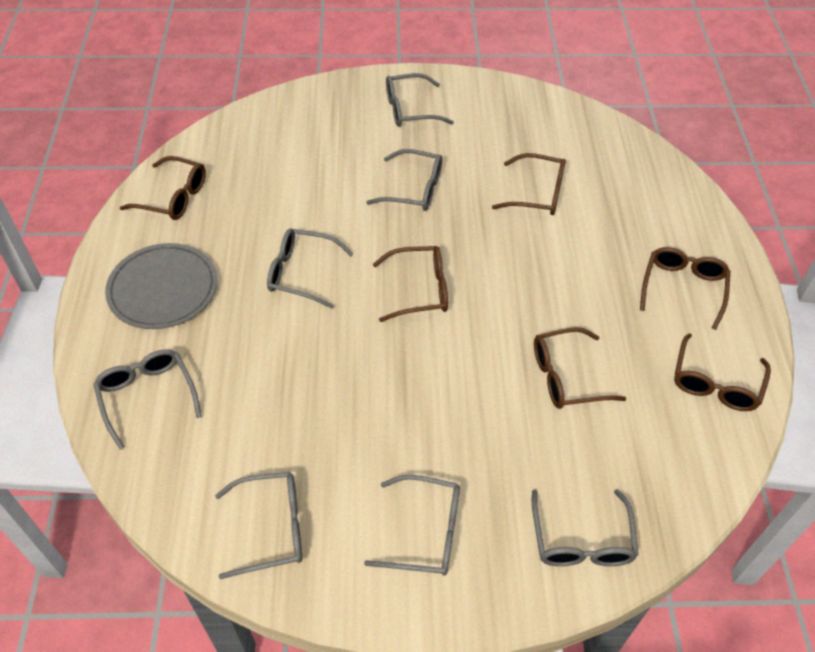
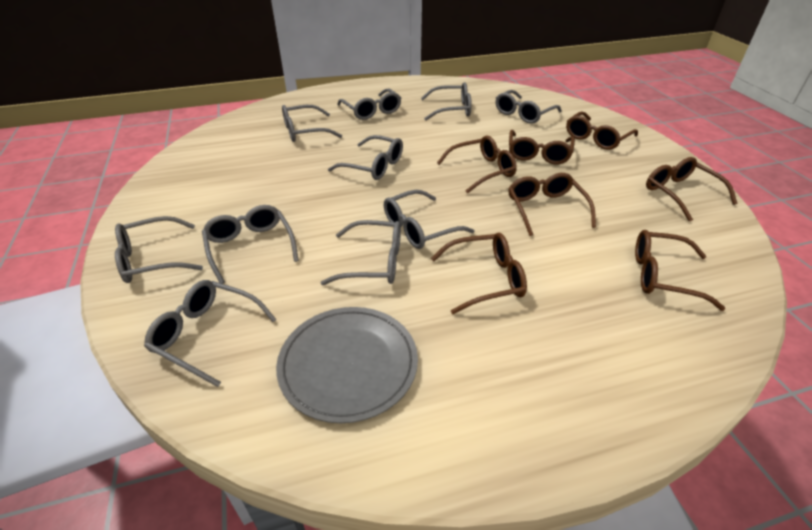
brown glasses: [120,156,206,220] [373,246,448,322] [492,153,566,215] [534,327,626,409] [640,247,730,330] [674,333,771,411] = 6 -> [431,233,527,314] [437,136,517,194] [508,173,596,236] [509,130,575,164] [566,111,638,150] [635,230,725,311] [646,157,738,221] = 7
grey glasses: [93,349,202,450] [215,472,302,579] [267,229,354,309] [364,475,460,575] [366,149,442,211] [386,73,454,127] [532,489,638,566] = 7 -> [115,216,203,283] [144,280,276,387] [202,205,299,284] [282,105,342,142] [321,220,401,285] [328,135,403,180] [337,88,401,120] [384,190,474,249] [421,82,472,121] [496,90,562,124] = 10

